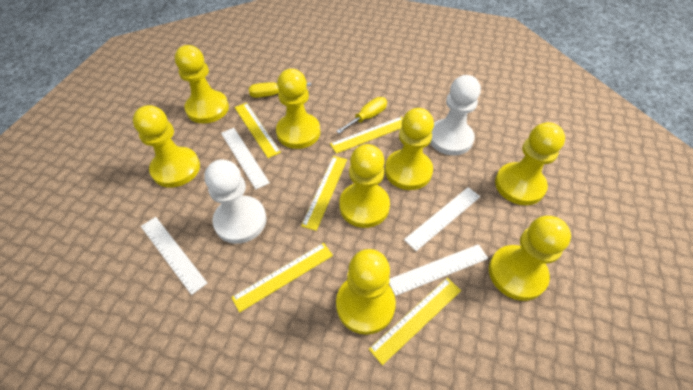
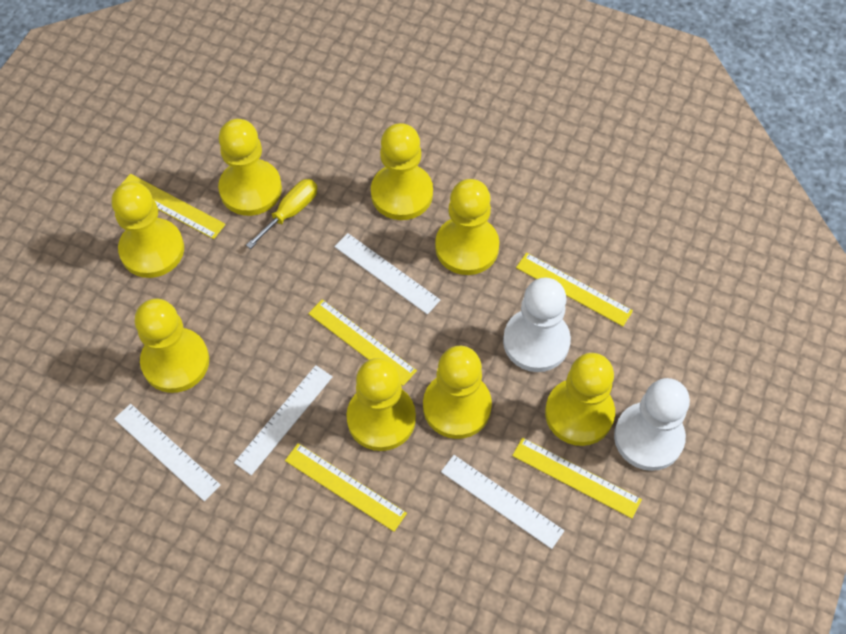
yellow screwdriver: [249,82,311,98] [336,97,387,134] = 2 -> [246,179,317,249] = 1

